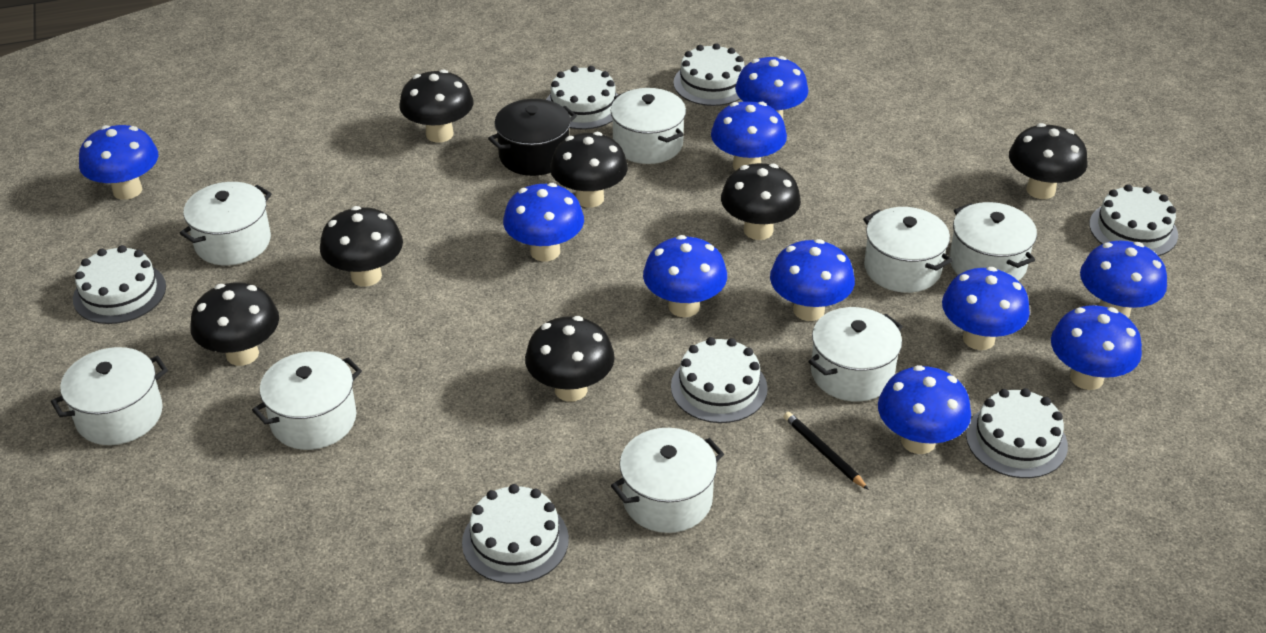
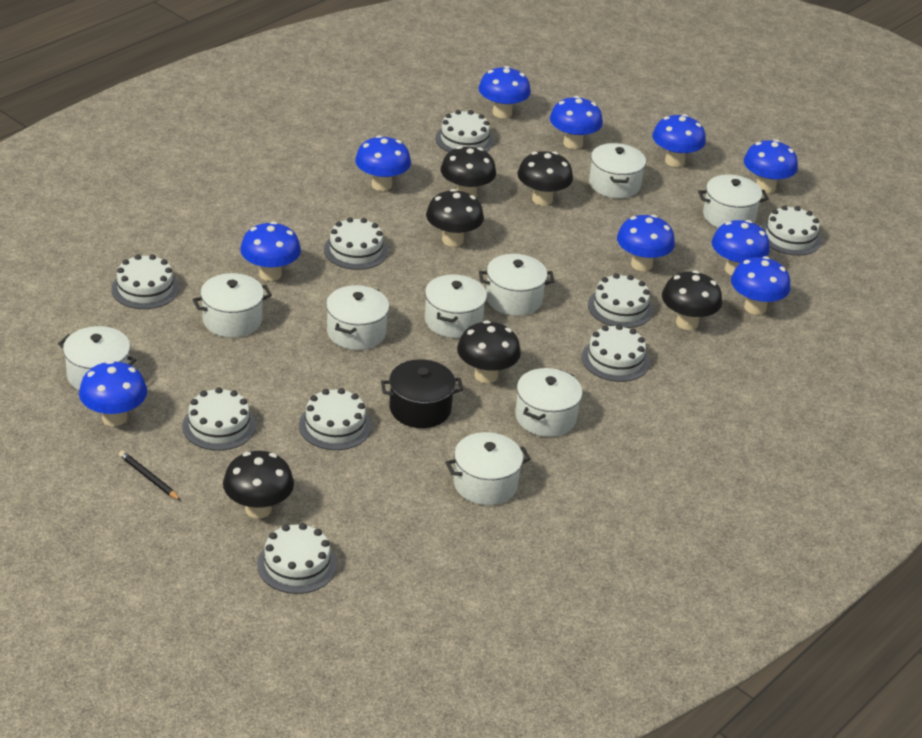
black mushroom: [190,282,279,366] [320,206,403,287] [399,69,473,143] [525,316,615,402] [550,132,628,208] [721,163,801,240] [1009,123,1087,199] = 7 -> [223,451,294,519] [426,189,484,247] [440,146,496,197] [457,320,521,383] [517,151,573,206] [662,270,722,330] = 6
white cake: [73,245,166,324] [462,484,569,584] [546,66,618,129] [671,337,768,423] [673,43,745,106] [966,388,1068,478] [1089,184,1178,256] = 7 -> [111,254,179,309] [182,387,256,450] [257,523,337,594] [299,388,372,450] [324,217,388,270] [435,110,494,152] [581,324,650,382] [588,273,653,328] [761,205,822,256] = 9
white pot: [51,347,168,445] [180,182,272,265] [252,351,362,450] [611,88,686,164] [611,428,724,533] [808,307,903,402] [863,207,953,293] [949,202,1037,281] = 8 -> [58,326,136,390] [193,273,272,338] [326,285,389,350] [425,274,487,338] [445,432,531,505] [479,254,555,316] [515,368,583,437] [589,143,646,198] [698,175,769,228] = 9

